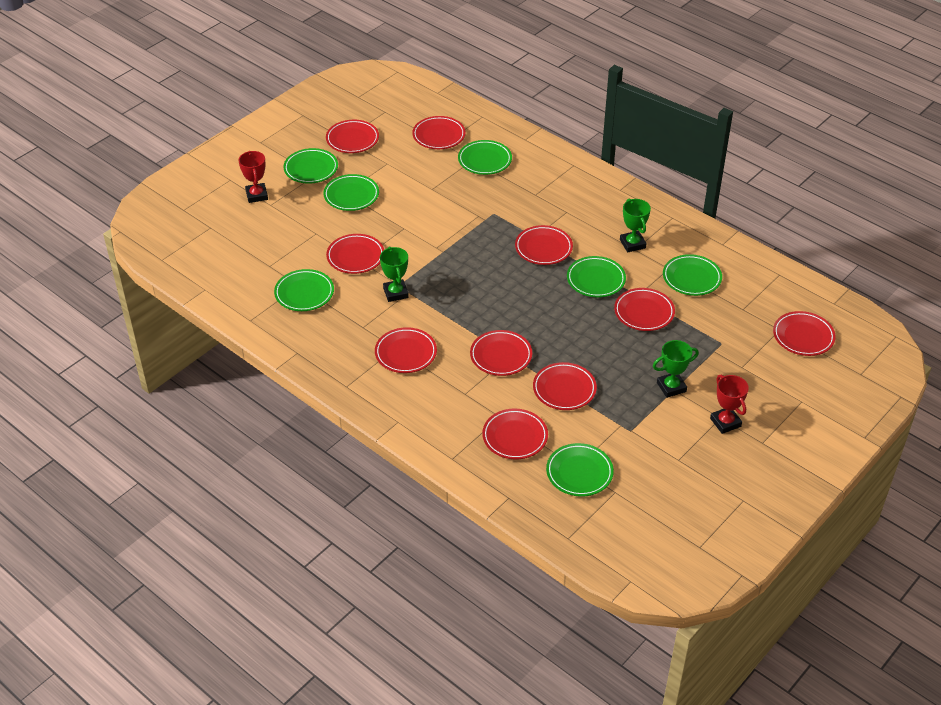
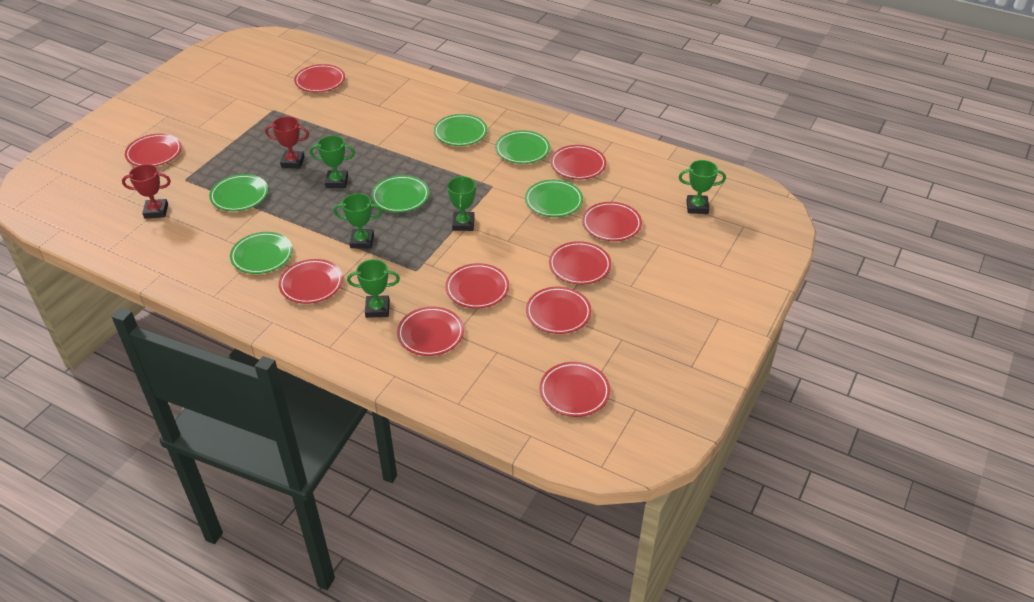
green plate: [274,269,334,311] [283,148,338,184] [324,174,379,211] [458,140,512,175] [546,443,614,497] [567,256,626,297] [663,254,722,296] = 7 -> [209,174,268,211] [230,232,293,274] [371,175,429,212] [434,114,487,146] [495,130,550,164] [525,180,583,217] = 6
green trophy: [380,247,409,302] [620,198,651,252] [653,340,699,398] = 3 -> [310,135,355,188] [333,193,382,249] [347,259,400,318] [447,176,476,231] [679,160,726,214] = 5

